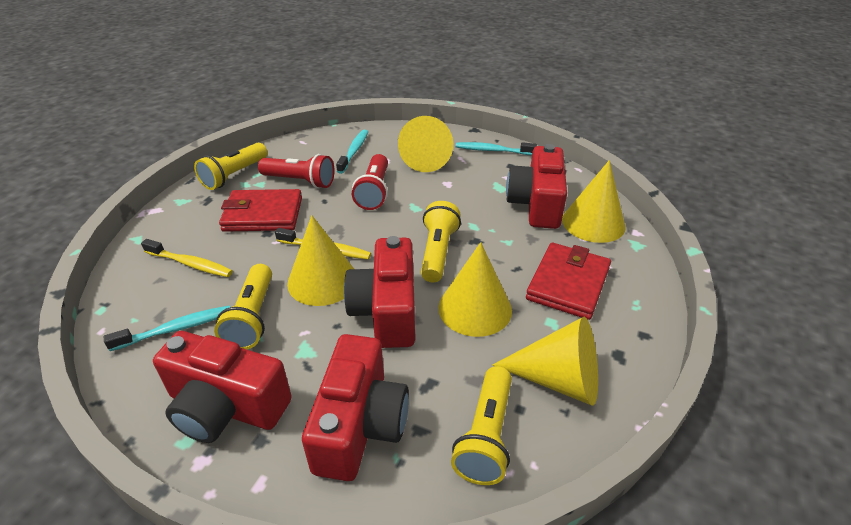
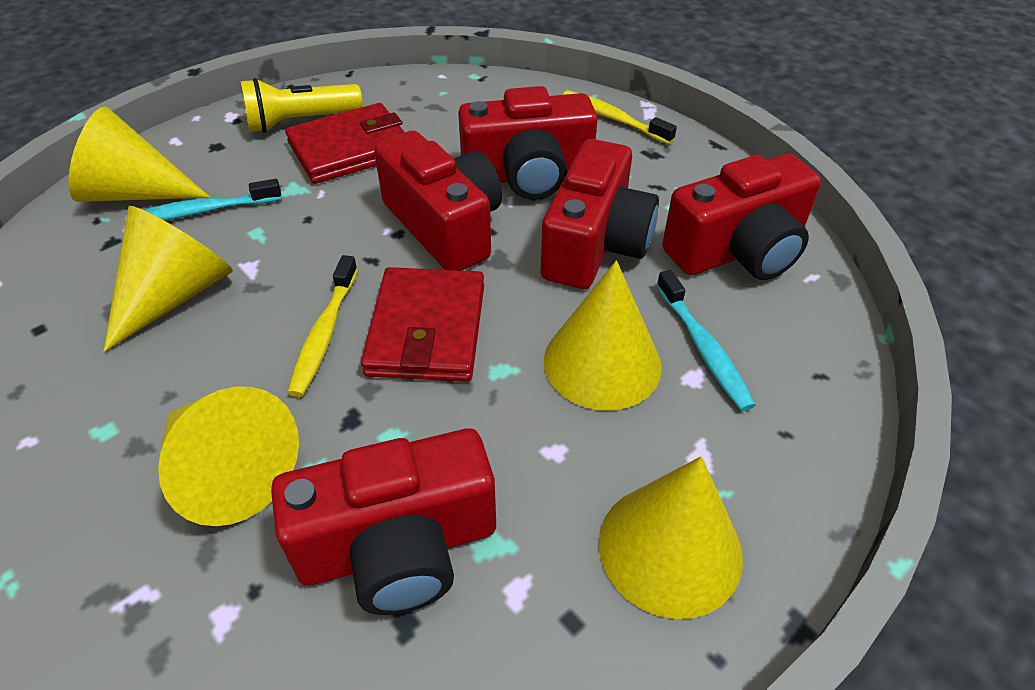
red camera: [153,331,292,443] [302,334,409,481] [344,236,415,348] [506,144,567,229] = 4 -> [271,429,496,615] [374,131,502,271] [458,86,598,199] [540,139,659,289] [662,154,821,280] = 5
red flashlight: [258,154,335,189] [352,154,388,210] = 2 -> none = 0
turquoise toothbrush: [104,305,230,351] [336,130,368,174] [456,142,537,155] = 3 -> [125,179,282,221] [656,270,755,411] = 2
yellow flashlight: [194,143,268,190] [214,264,272,350] [421,201,461,282] [451,366,512,485] = 4 -> [240,78,363,133] = 1

